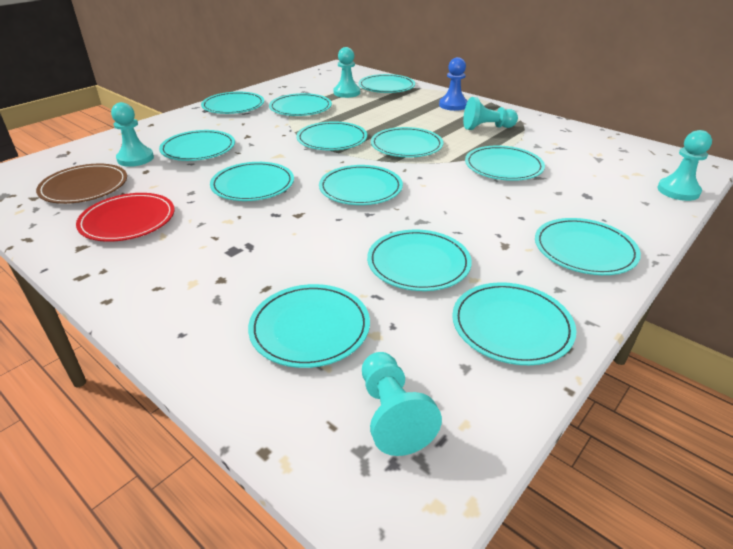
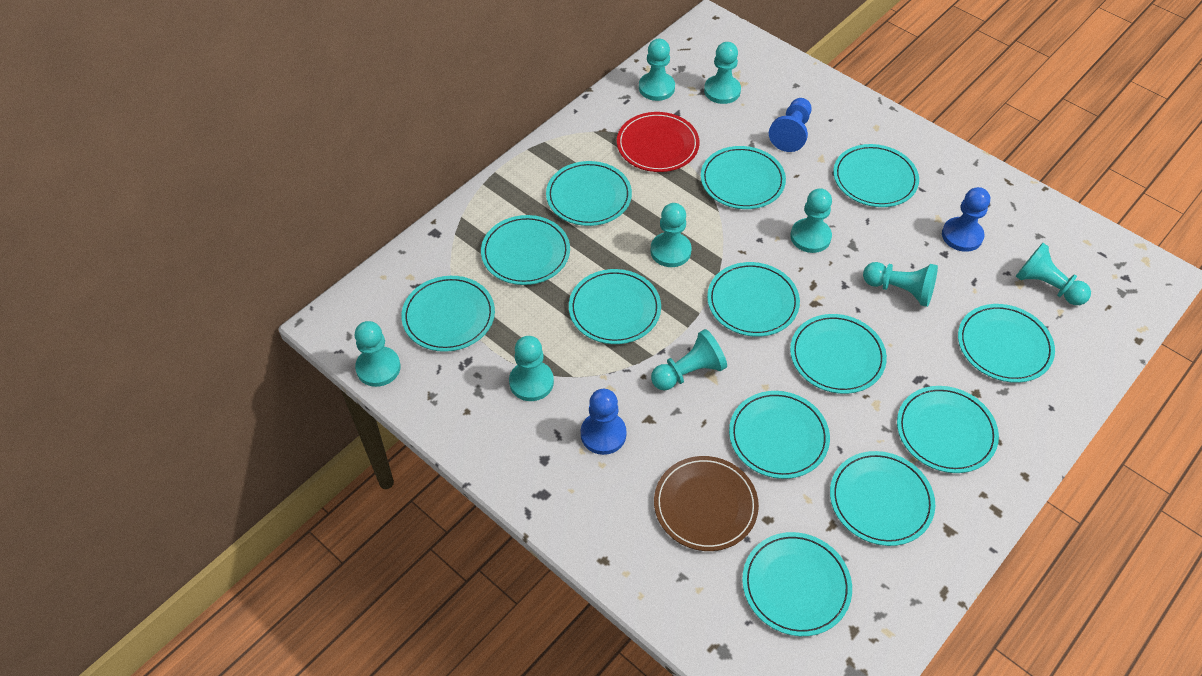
blue pawn: [439,57,468,111] = 1 -> [581,389,626,455] [769,98,811,152] [942,187,990,252] = 3
turquoise pawn: [111,102,154,167] [333,47,360,98] [362,352,442,456] [463,97,518,130] [658,130,712,201] = 5 -> [355,321,401,387] [509,336,554,401] [639,39,675,101] [650,203,692,267] [651,329,727,390] [704,42,741,104] [791,188,832,253] [863,262,938,307] [1016,243,1091,305] = 9

